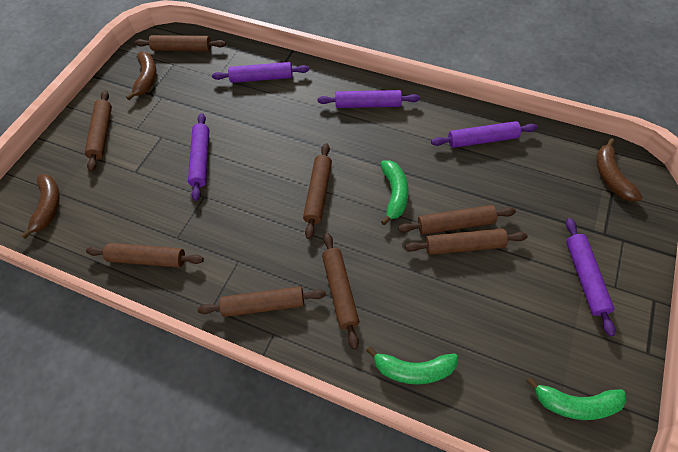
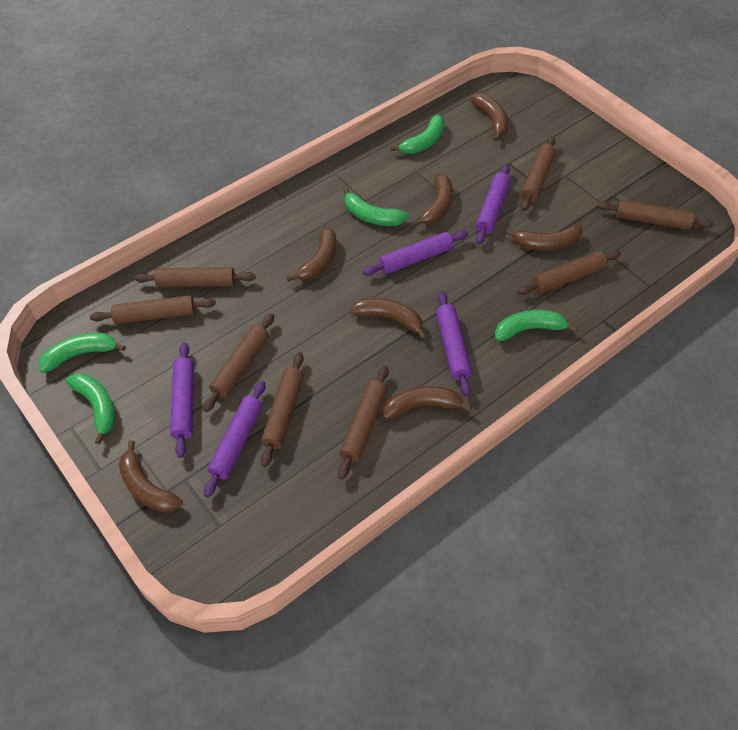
brown banana: [21,174,60,239] [126,52,157,100] [596,138,643,202] = 3 -> [119,440,183,513] [286,226,336,281] [350,298,427,340] [383,386,472,420] [413,174,453,226] [470,93,508,142] [505,225,582,251] = 7
green banana: [366,346,458,384] [380,160,409,225] [526,377,626,420] = 3 -> [39,333,126,373] [65,373,115,444] [343,187,408,226] [391,114,444,154] [495,310,577,342] = 5

